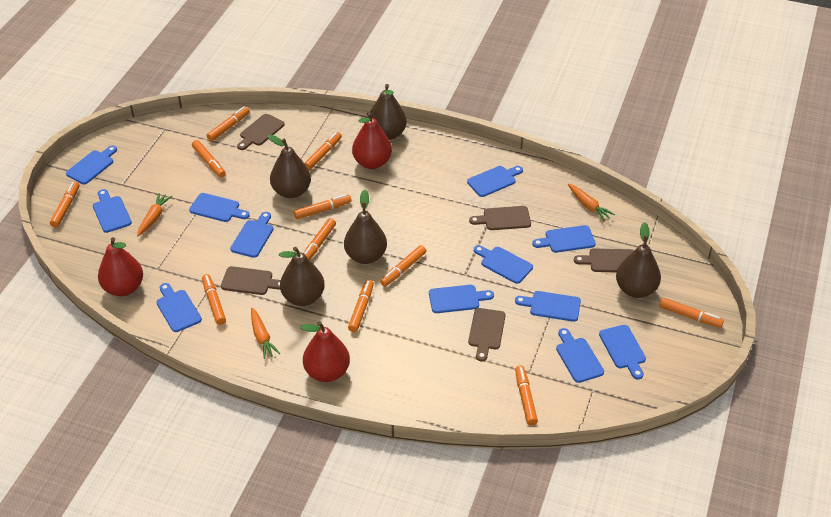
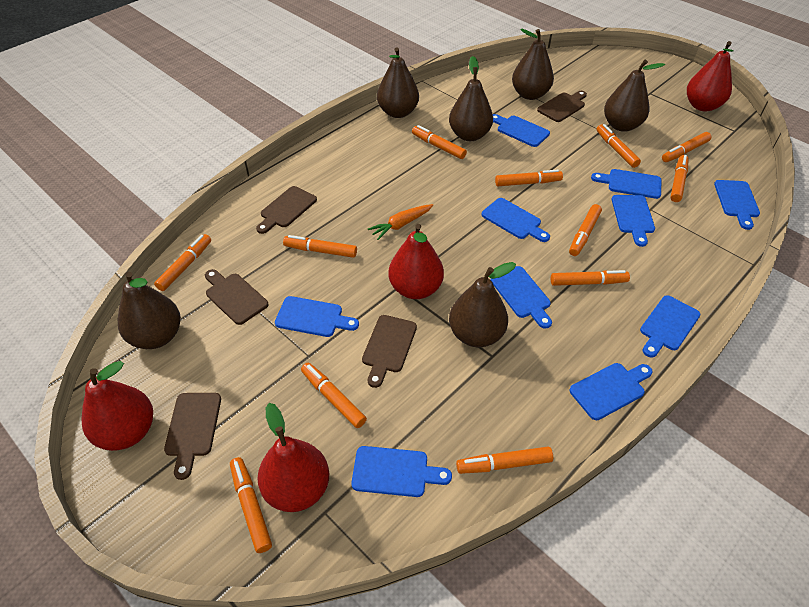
blue cutting board: [66,146,117,184] [93,189,132,233] [156,283,202,332] [189,193,250,222] [230,212,273,258] [429,285,494,313] [467,166,523,197] [474,245,533,284] [515,291,581,322] [532,225,596,253] [556,328,604,383] [599,325,646,380] = 12 -> [275,296,359,337] [351,446,452,497] [482,198,550,242] [491,266,552,329] [493,114,550,147] [570,363,653,420] [591,169,661,199] [612,195,655,247] [640,295,701,358] [714,180,760,230] = 10
brown pear: [267,134,311,198] [279,247,325,306] [344,190,387,264] [368,84,407,140] [616,222,661,298] = 5 -> [118,272,181,349] [377,47,419,118] [449,56,493,141] [449,262,516,347] [512,29,554,100] [604,60,665,132] = 6
orange carrot: [137,193,172,236] [251,308,280,359] [568,184,615,221] = 3 -> [368,204,433,240] = 1
orange marker: [50,181,79,228] [192,140,226,177] [202,274,226,325] [207,106,250,141] [294,194,352,219] [304,132,342,170] [304,218,336,260] [348,280,374,332] [380,245,426,287] [515,366,538,425] [659,297,724,328] = 11 -> [154,234,211,291] [230,457,272,553] [283,235,357,258] [301,363,367,428] [412,125,467,159] [456,447,553,474] [495,170,563,186] [551,270,630,286] [569,204,602,256] [596,124,641,168] [662,132,712,162] [670,155,689,202] = 12
red pear: [98,237,143,296] [300,321,350,382] [352,112,392,169] = 3 -> [81,361,153,451] [257,403,329,512] [388,224,444,299] [687,41,733,111] = 4

